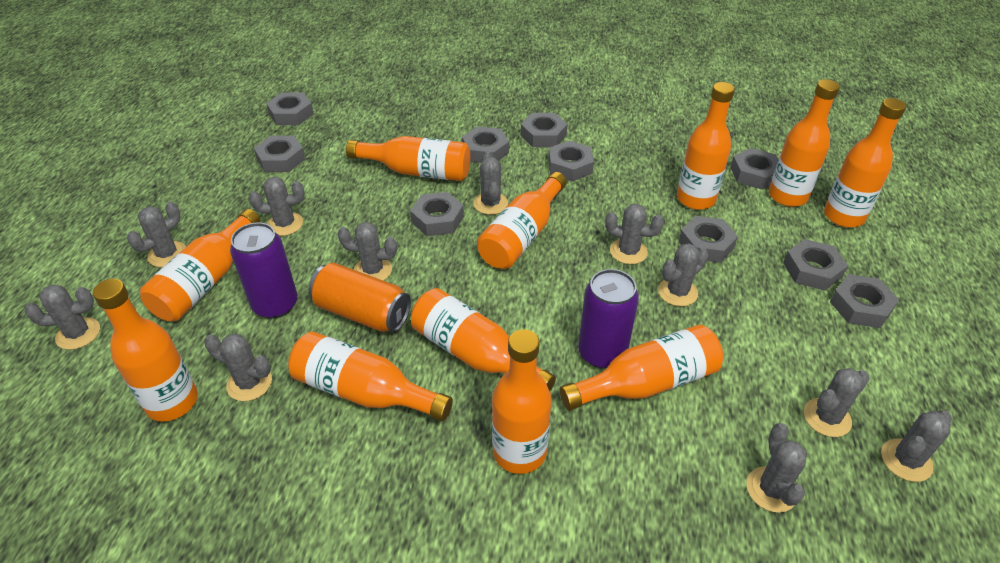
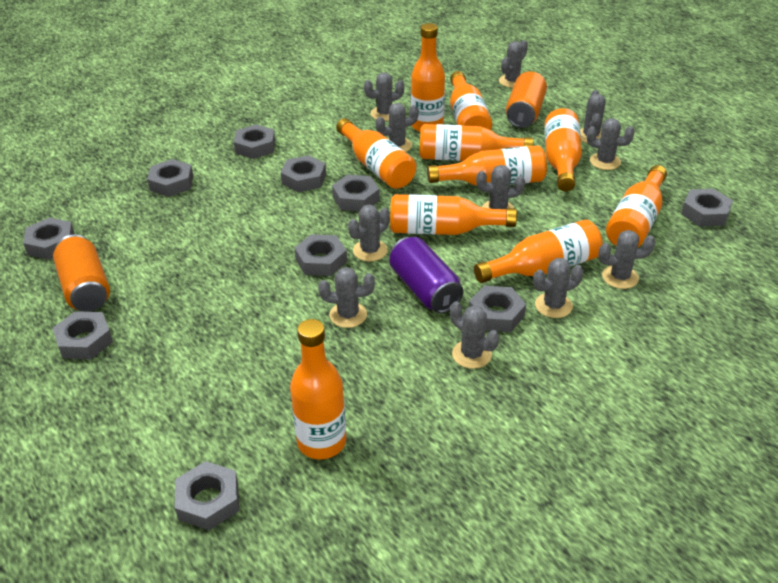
orange bottle: [93,279,198,422] [140,209,260,321] [288,331,453,421] [346,136,470,181] [411,288,556,391] [477,172,567,269] [492,329,552,474] [560,324,723,411] [677,82,735,210] [769,79,840,207] [824,98,906,228] = 11 -> [290,319,346,459] [336,118,416,189] [390,194,517,235] [411,23,445,132] [419,124,533,161] [427,145,547,186] [450,71,492,130] [474,220,603,283] [545,108,582,192] [606,165,667,247] = 10
orange can: [308,263,411,332] = 1 -> [53,234,110,312] [506,71,547,128] = 2
purple can: [230,223,298,319] [578,269,639,368] = 2 -> [389,237,463,313] = 1

